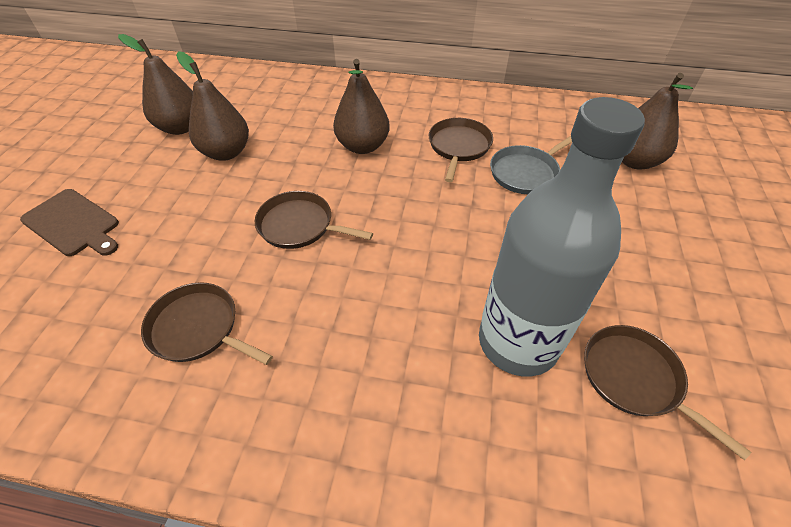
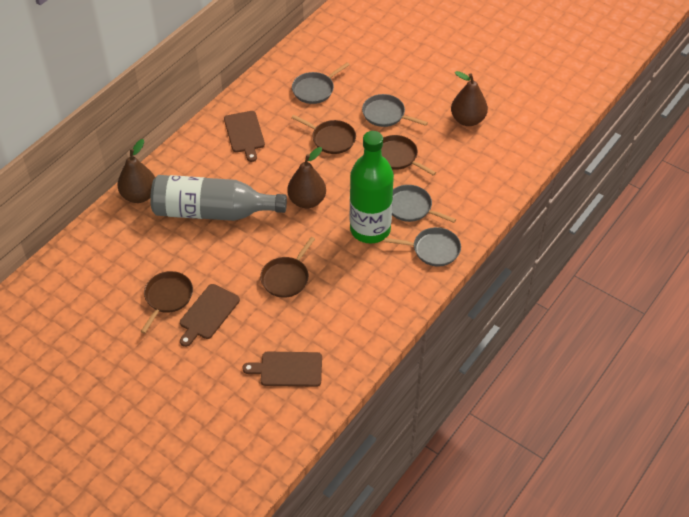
brown cutting board: [20,189,119,256] = 1 -> [180,284,240,347] [224,111,265,162] [242,352,322,387] = 3
brown pear: [118,34,193,135] [176,51,249,161] [333,59,390,154] [622,73,693,169] = 4 -> [117,139,155,203] [287,147,326,208] [451,71,488,126] = 3
green bottle: none = 0 -> [350,131,394,243] = 1
grey pan: [490,136,572,194] = 1 -> [292,62,350,104] [362,94,428,127] [384,227,461,266] [392,185,456,223] = 4

